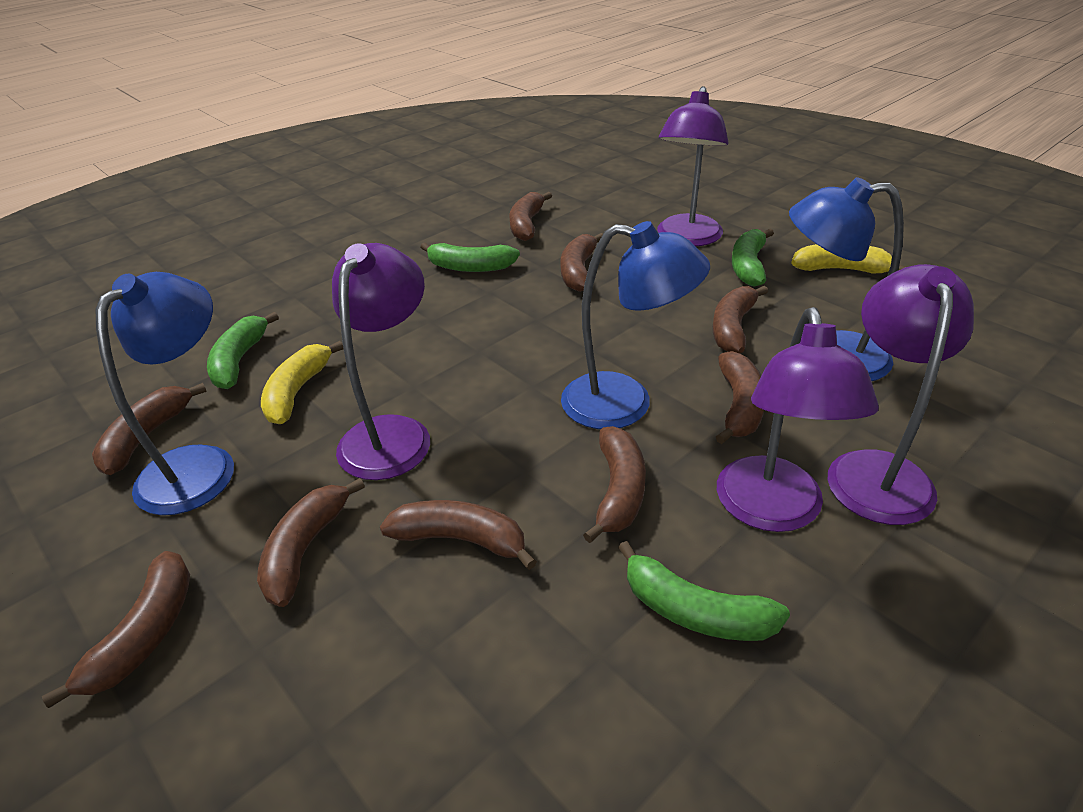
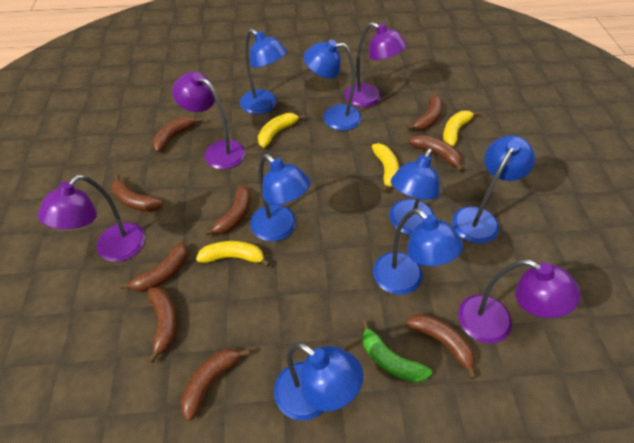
blue lamp: [96,272,234,515] [561,221,710,429] [789,177,904,381] = 3 -> [240,29,287,114] [250,154,311,242] [274,342,363,421] [304,40,361,131] [373,209,463,295] [389,148,440,235] [452,135,536,243] = 7
green banana: [207,312,279,389] [420,242,520,272] [618,541,790,641] [732,229,774,287] = 4 -> [362,320,432,383] = 1
yellow banana: [261,341,344,424] [791,244,906,274] = 2 -> [196,241,270,267] [258,113,305,148] [372,143,399,193] [443,111,479,147] = 4

